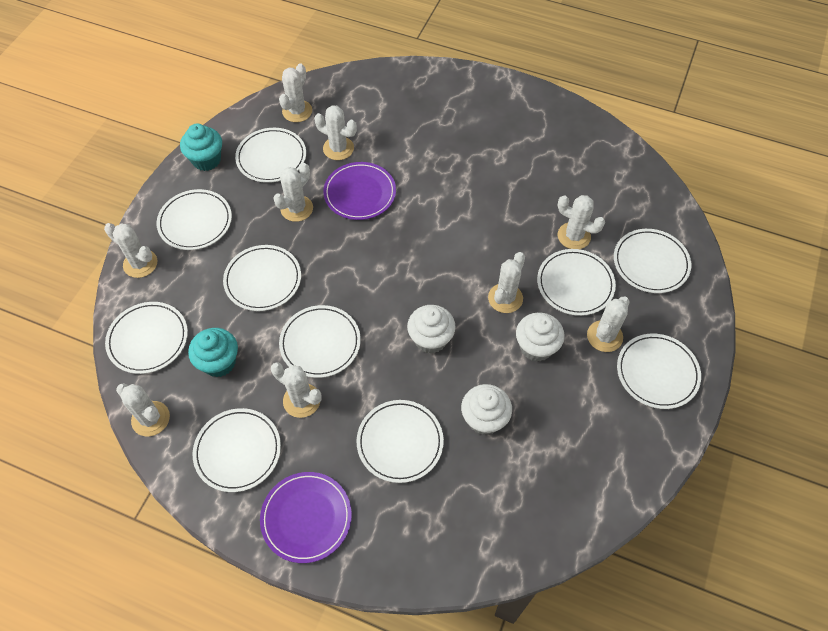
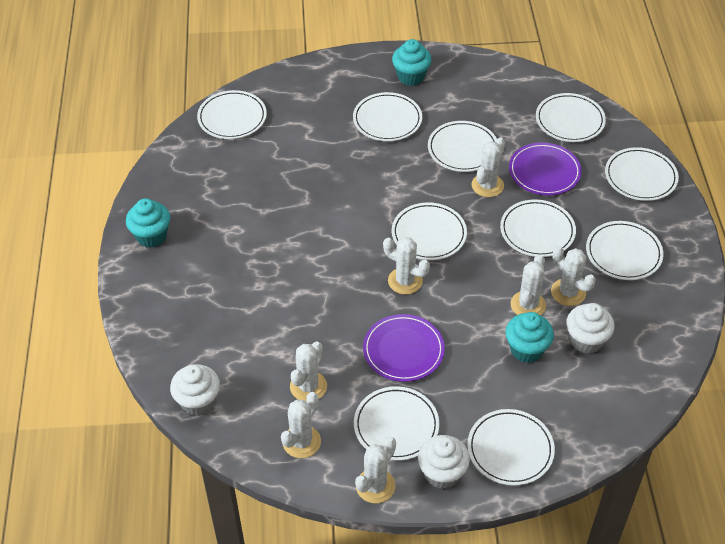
turquoise cupcake: [180,124,222,171] [188,328,238,377] = 2 -> [126,198,170,248] [392,39,432,86] [506,312,554,363] = 3
white cactus: [104,223,157,278] [116,383,170,436] [271,362,322,418] [273,163,313,222] [279,63,312,122] [314,105,357,160] [488,252,525,313] [558,195,605,249] [587,297,630,352] = 9 -> [281,392,321,458] [290,341,327,402] [355,437,396,503] [383,237,430,295] [472,137,505,197] [511,255,546,315] [551,246,596,306] = 7

